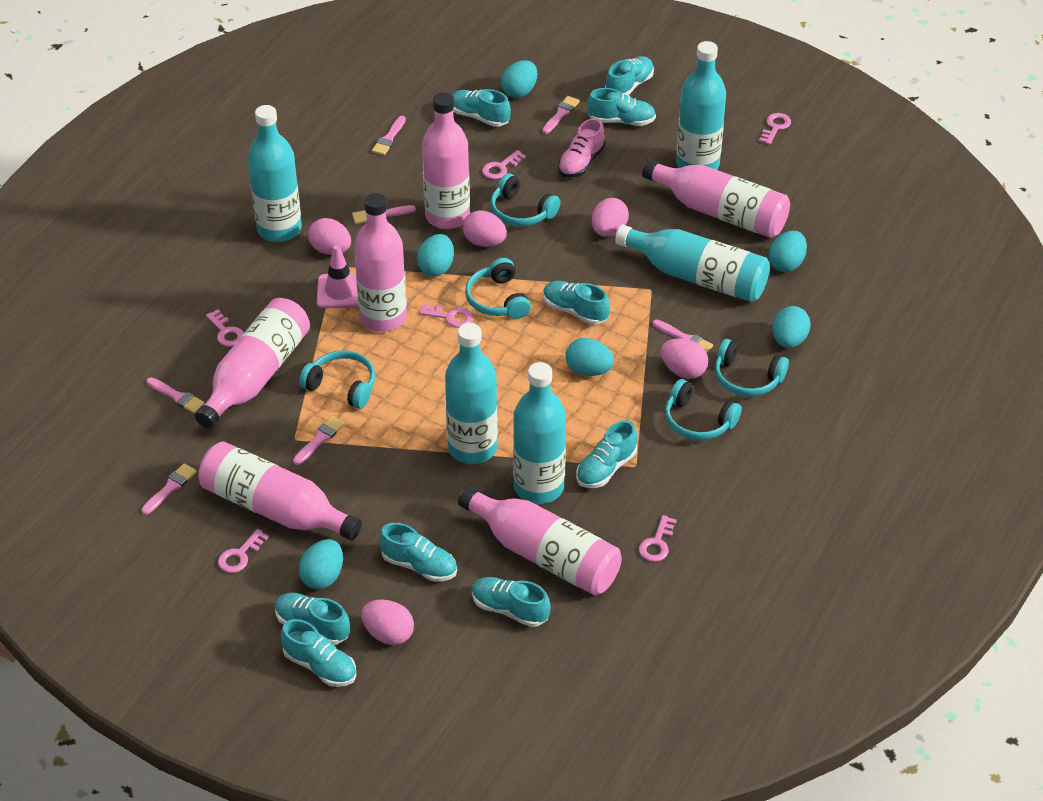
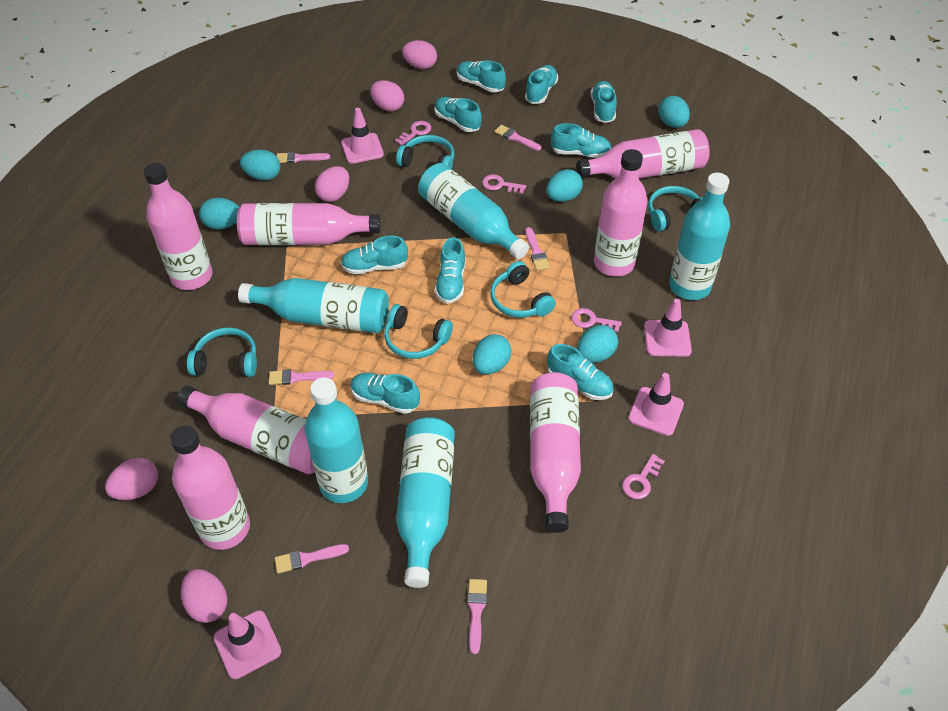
pink bottle: [195,298,310,429] [198,442,362,540] [354,193,407,332] [422,92,470,229] [458,486,622,595] [642,159,790,238] = 6 -> [144,163,212,290] [170,426,250,550] [177,386,315,474] [237,203,380,245] [530,372,581,533] [577,129,710,179] [594,149,647,277] = 7
pink brush: [141,463,197,515] [146,377,205,413] [293,416,345,465] [352,205,416,224] [372,116,406,155] [542,96,580,134] [653,320,713,353] = 7 -> [269,369,334,385] [275,544,349,574] [277,152,330,163] [467,579,487,654] [494,125,541,151] [525,227,550,270] = 6
pink key: [206,309,244,347] [218,529,269,573] [419,304,473,328] [482,150,526,179] [639,515,677,562] [759,113,791,145] = 6 -> [395,121,431,145] [482,174,526,194] [571,308,622,332] [622,454,665,499] = 4
pink shoe: [558,118,605,178] = 1 -> none = 0
pink traffic cone: [317,245,359,308] = 1 -> [213,610,281,679] [341,108,384,164] [628,373,684,436] [644,299,692,357] = 4

